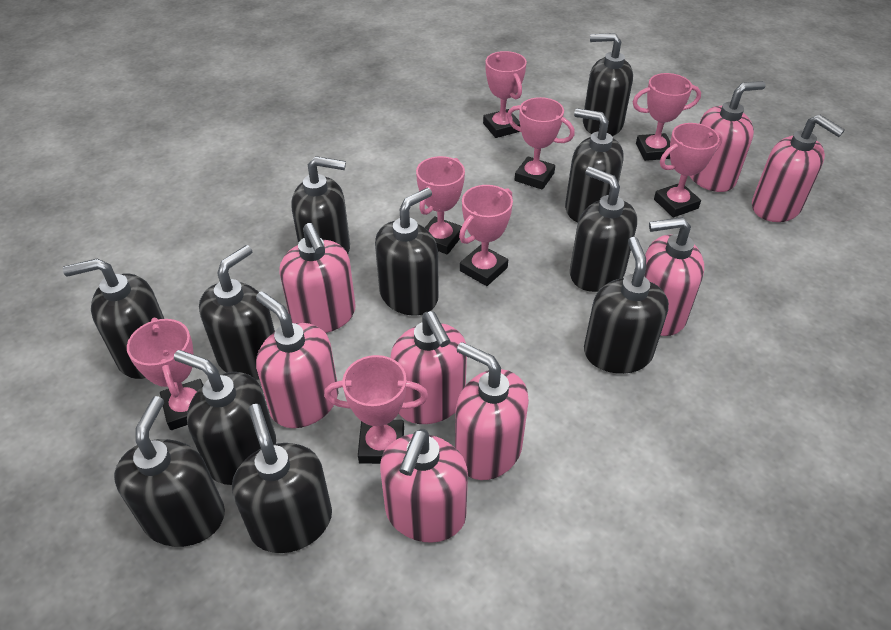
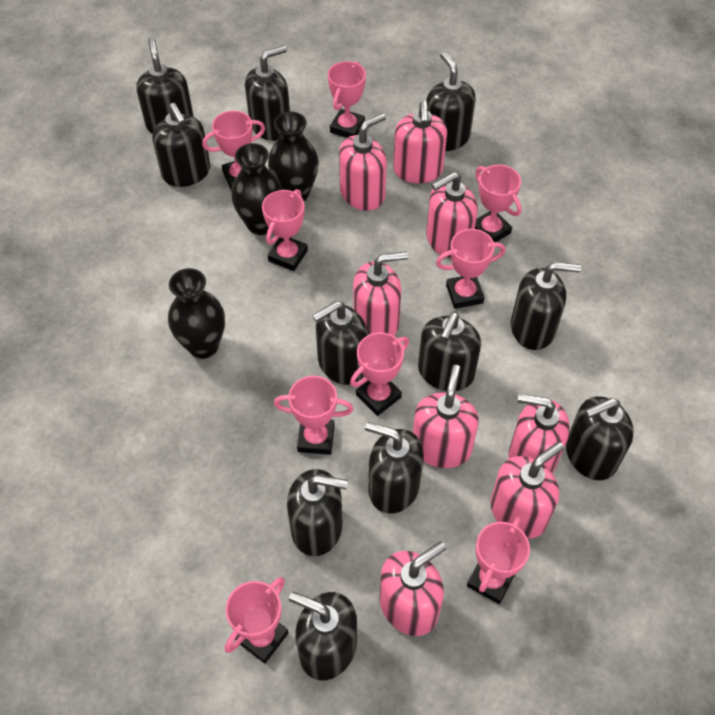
black vase: none = 0 -> [168,268,225,359] [231,143,282,235] [268,111,319,201] = 3
pink trophy: [127,317,203,430] [324,355,428,464] [416,156,465,255] [459,185,513,286] [483,51,527,138] [507,97,575,190] [633,73,701,161] [654,123,723,217] = 8 -> [202,111,265,190] [225,577,288,663] [262,189,308,271] [274,376,353,455] [328,61,366,138] [350,332,409,416] [436,229,505,309] [467,517,530,604] [475,165,522,242] = 9

